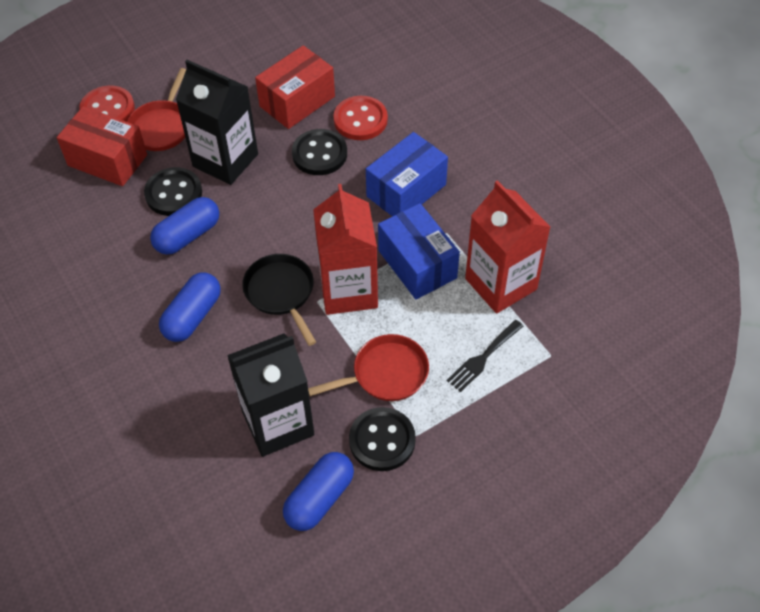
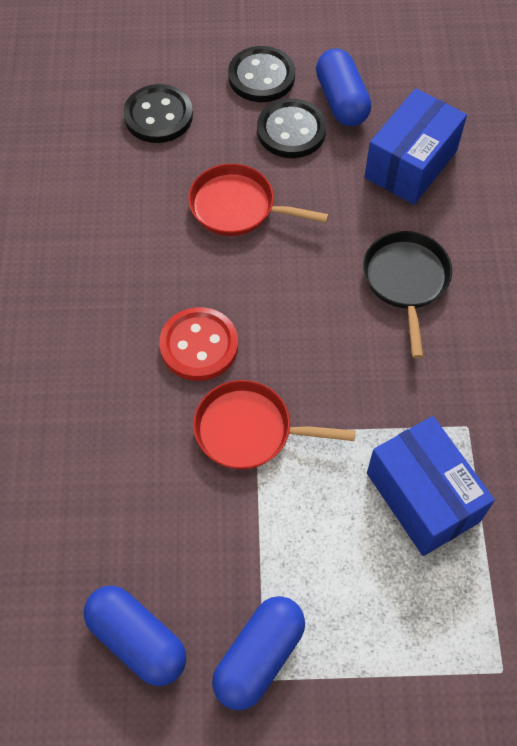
black carton: [176,60,258,185] [227,333,315,457] = 2 -> none = 0
black fork: [447,320,523,392] = 1 -> none = 0
red box: [57,106,147,186] [255,45,335,129] = 2 -> none = 0
red button: [79,86,135,122] [333,96,388,140] = 2 -> [159,307,238,381] = 1
red carton: [313,184,378,315] [465,180,550,314] = 2 -> none = 0

